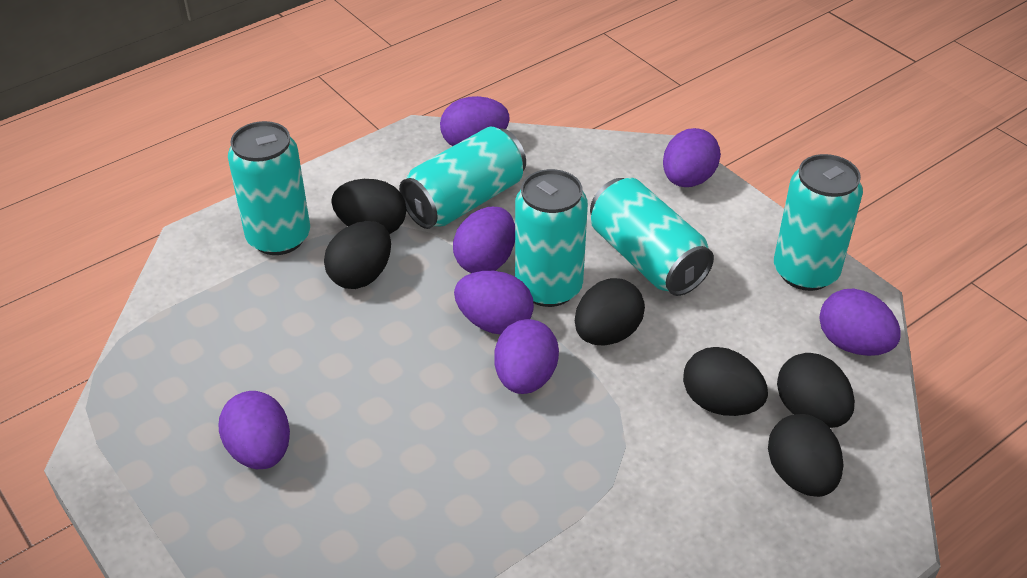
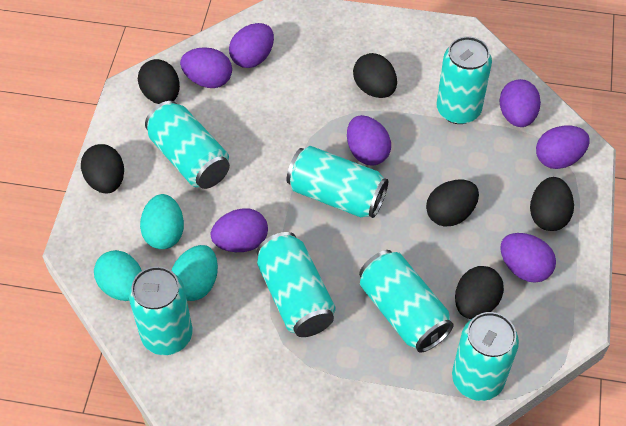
turquoise can: [228,121,310,255] [399,127,526,229] [515,169,588,307] [590,178,714,296] [774,154,863,291] = 5 -> [129,266,193,355] [145,101,230,189] [257,232,336,337] [287,146,388,218] [359,250,454,353] [437,37,492,124] [452,312,519,401] = 7
turquoise egg: none = 0 -> [94,250,142,301] [140,194,184,249] [171,245,218,301] = 3

